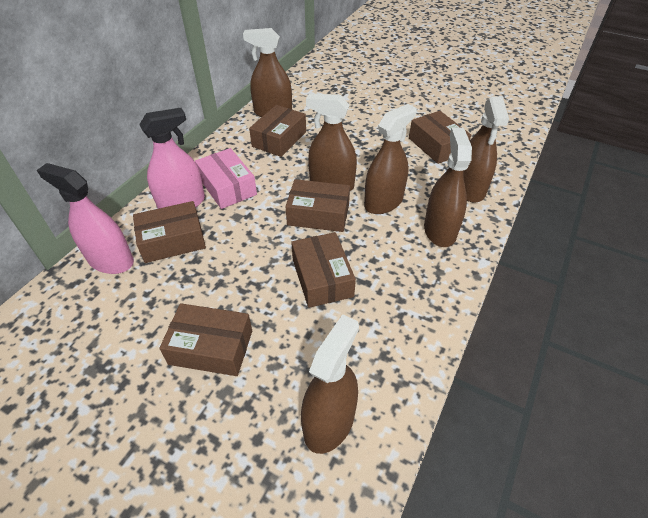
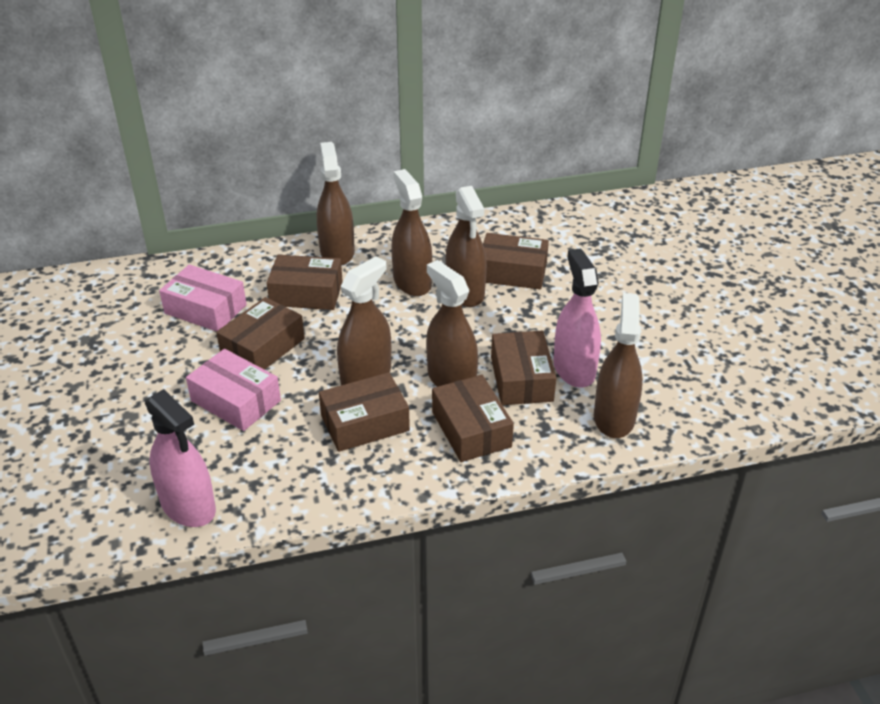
pink box: [195,148,257,209] = 1 -> [159,265,247,331] [186,349,281,431] = 2

